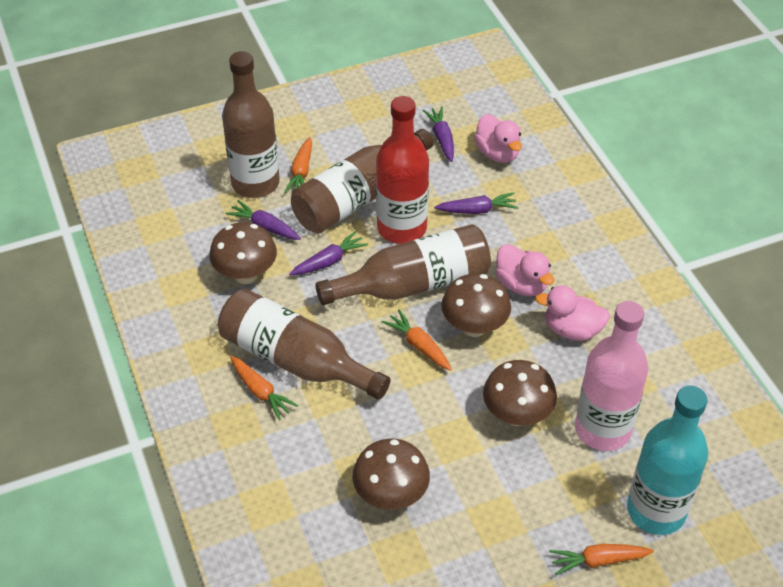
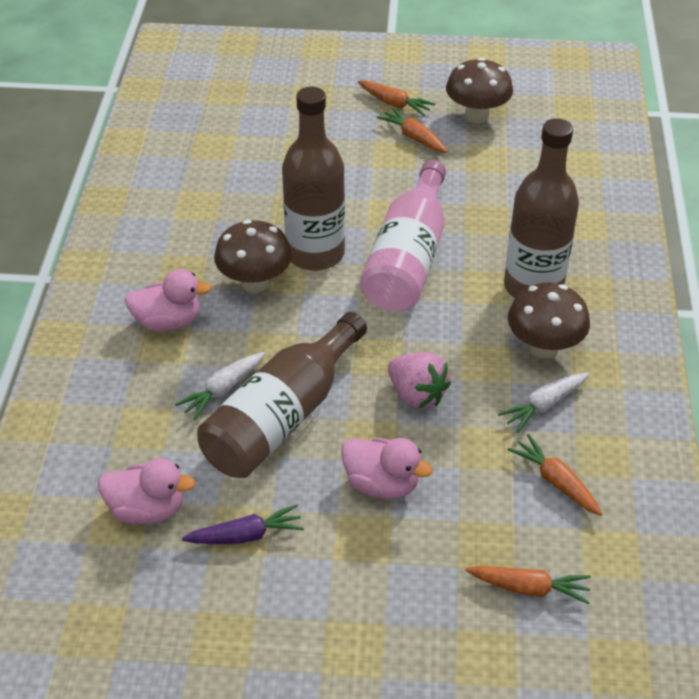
brown bottle: [218,289,390,400] [222,51,280,198] [291,129,433,233] [316,224,491,305] = 4 -> [197,312,367,478] [282,87,345,271] [504,118,579,298] = 3
brown mushroom: [209,222,277,284] [352,439,430,510] [441,274,511,337] [483,360,557,426] = 4 -> [214,220,292,293] [446,58,513,123] [508,283,590,358] = 3
pink strawberry: none = 0 -> [388,352,451,409] = 1
purple carrot: [226,200,301,240] [289,231,368,275] [423,107,454,162] [434,192,518,214] = 4 -> [182,504,304,544] = 1
red bottle: [376,96,429,244] = 1 -> none = 0
turquoise bottle: [627,385,708,535] = 1 -> none = 0
white carrot: none = 0 -> [175,352,265,420] [498,373,589,433] = 2

